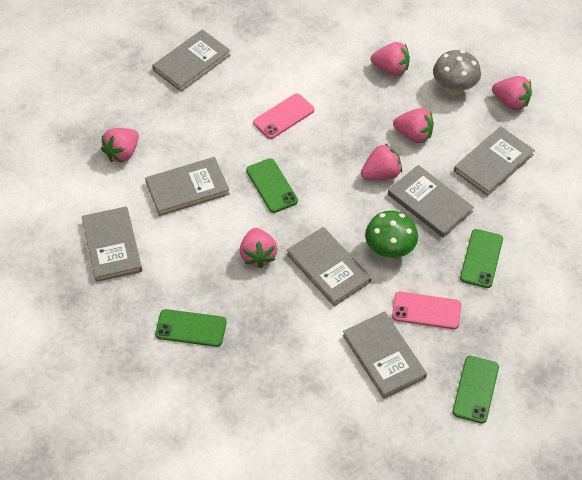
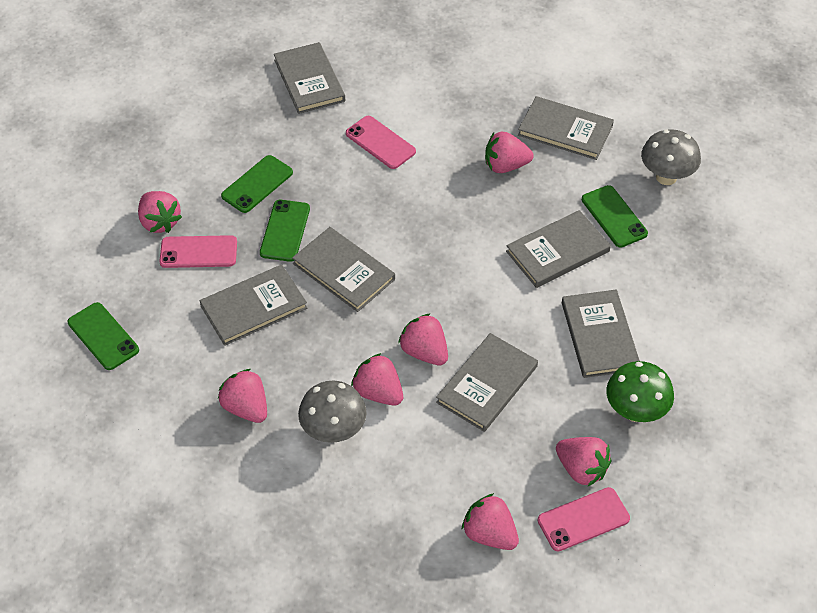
grey mushroom: [433,50,481,96] = 1 -> [298,381,367,443] [641,129,701,185] = 2
pink phone: [253,94,314,139] [392,292,461,329] = 2 -> [159,235,237,268] [346,116,416,169] [538,487,630,551] = 3
pink strawberry: [101,128,139,163] [240,228,277,268] [361,144,402,180] [370,42,410,76] [393,108,434,143] [492,76,532,110] = 6 -> [138,191,182,233] [218,369,267,423] [351,353,403,406] [398,313,448,365] [462,493,519,550] [485,132,534,173] [556,437,611,486] = 7

